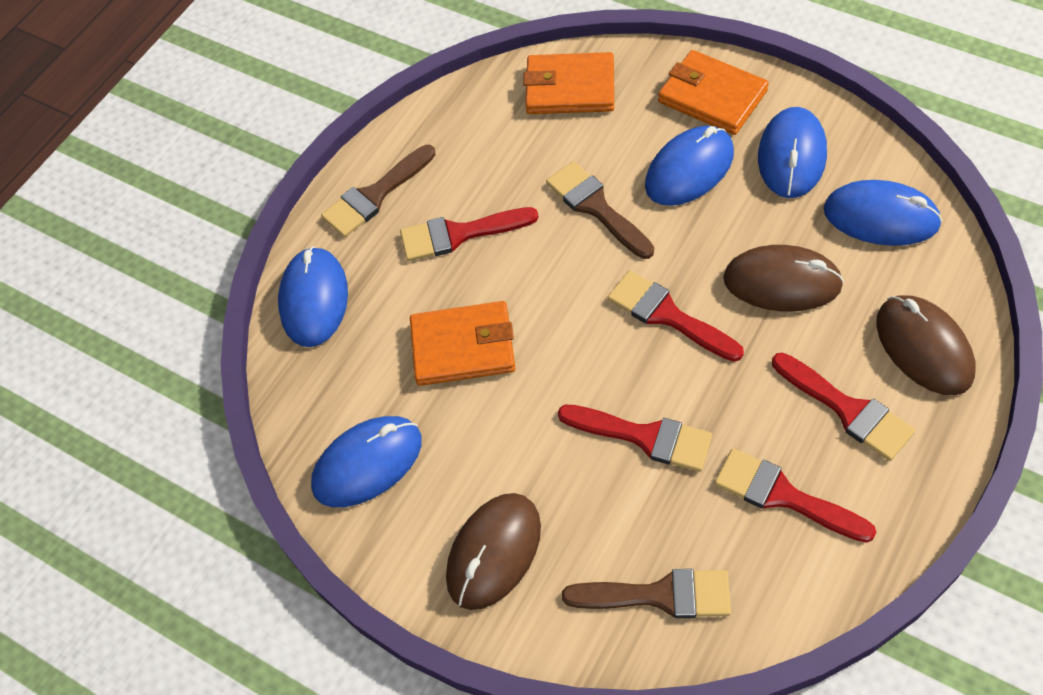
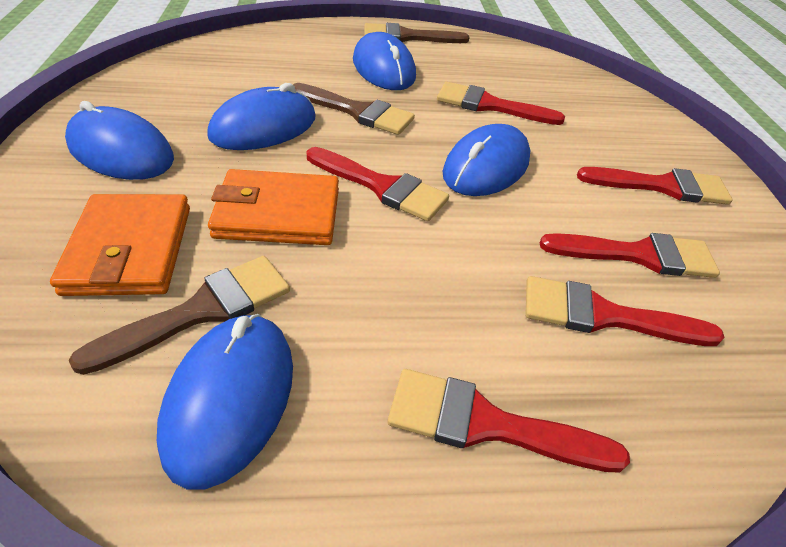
brown mouse: [446,493,541,610] [723,245,844,311] [876,295,976,395] = 3 -> none = 0
orange wallet: [410,301,515,386] [523,52,614,114] [658,50,769,135] = 3 -> [50,194,190,296] [208,169,339,245] = 2
red brush: [400,207,539,261] [558,405,712,472] [607,270,744,362] [714,448,876,543] [772,352,915,461] = 5 -> [307,147,449,221] [388,369,630,473] [437,82,565,125] [525,276,725,346] [540,233,720,278] [577,167,733,205] = 6

